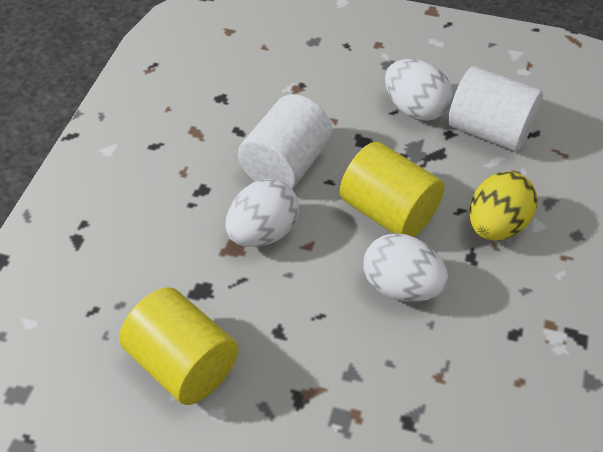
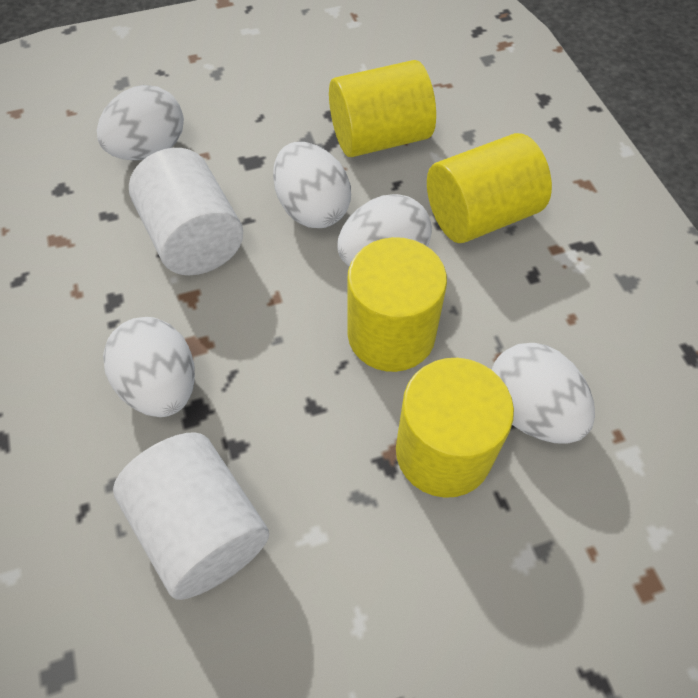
white egg: [225,179,299,247] [363,233,448,302] [385,59,452,121] = 3 -> [97,85,184,161] [103,317,195,417] [273,142,351,228] [338,194,432,267] [491,343,595,444] = 5
yellow cylinder: [119,287,239,405] [340,142,444,237] = 2 -> [329,60,436,157] [347,237,447,372] [396,358,514,498] [427,133,552,243] = 4
yellow egg: [469,171,537,241] = 1 -> none = 0

